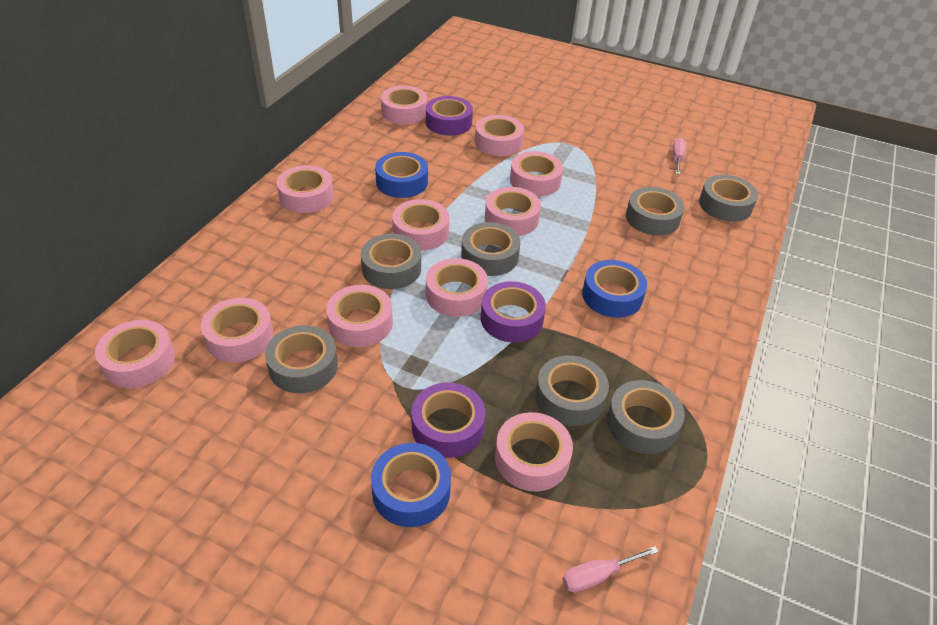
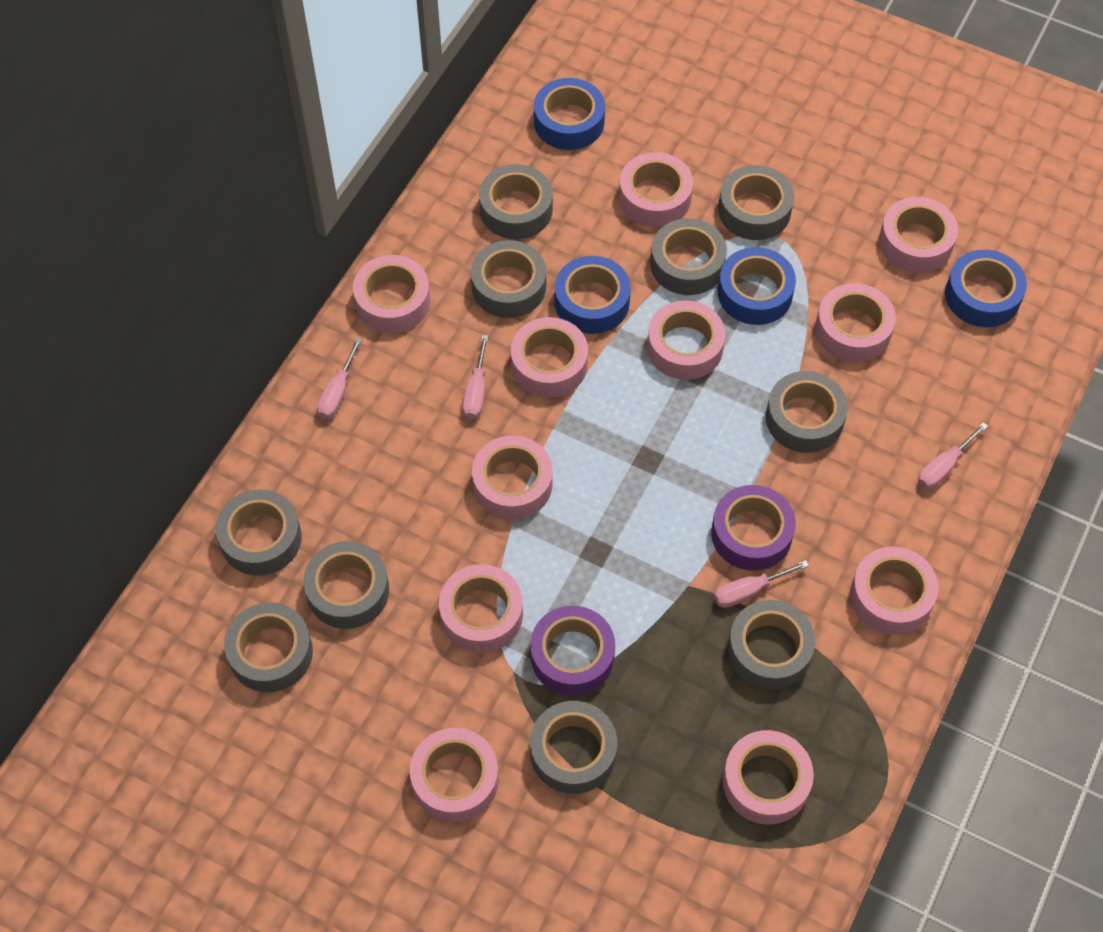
blue tape: [371,443,451,527] [375,152,428,198] [582,260,647,318] = 3 -> [534,78,605,150] [555,256,631,334] [718,247,796,325] [945,250,1027,327] = 4
grey tape: [265,325,338,393] [361,234,421,289] [461,222,521,276] [535,355,609,426] [607,380,685,454] [626,187,684,236] [699,175,758,222] = 7 -> [216,490,302,576] [224,603,313,692] [303,541,389,629] [471,240,546,318] [479,164,553,239] [530,701,617,794] [650,219,727,295] [718,165,794,240] [728,600,815,690] [766,371,848,453] = 10
pink screwdriver: [562,546,659,592] [673,138,686,175] = 2 -> [317,337,362,419] [463,335,488,419] [714,560,809,608] [918,422,988,489] = 4
purple tape: [411,382,485,458] [426,96,473,136] [481,281,546,343] = 3 -> [530,606,615,696] [711,485,796,571] = 2

